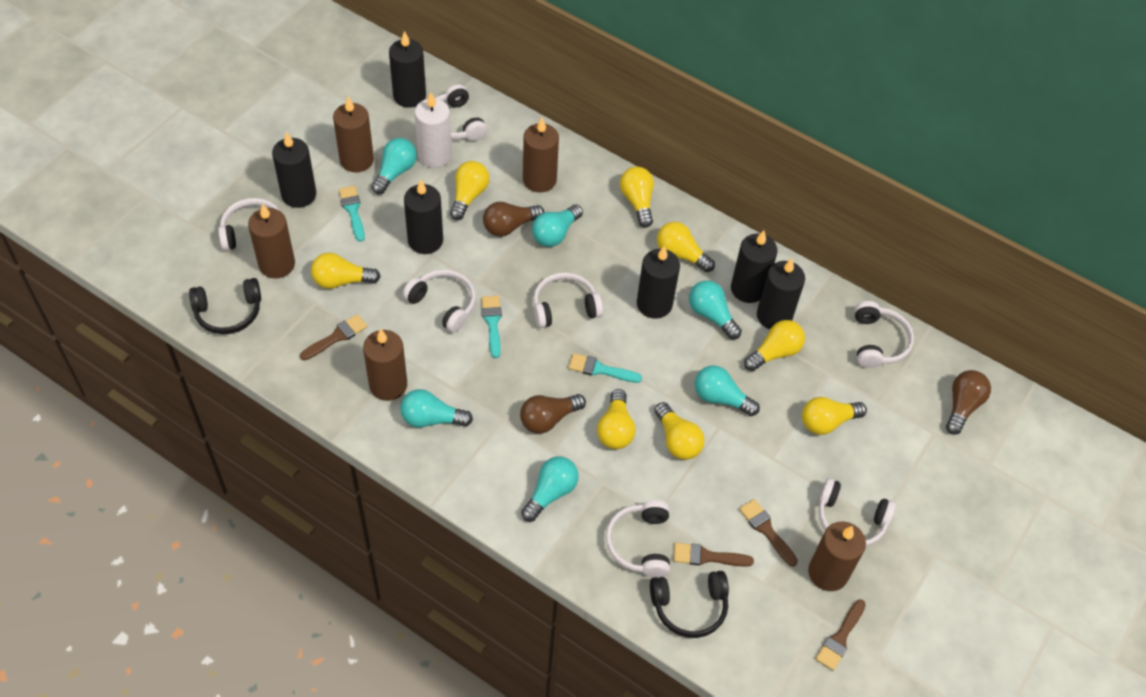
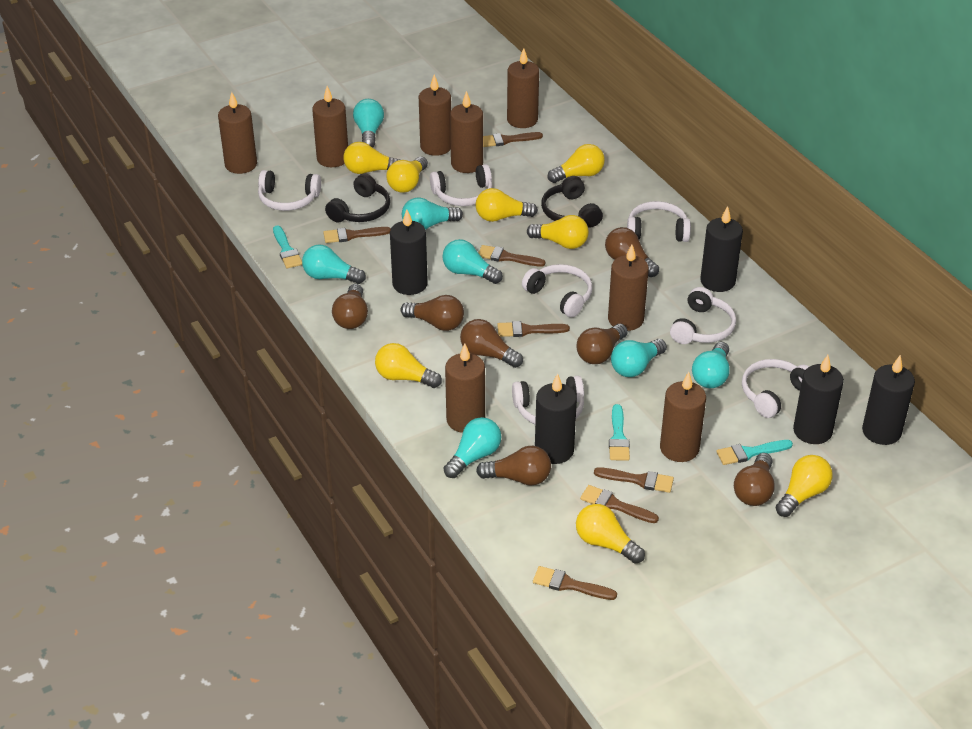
black candle: [272,132,316,208] [389,31,426,108] [404,180,443,254] [637,245,680,319] [731,230,778,303] [757,258,805,329] = 6 -> [390,209,428,295] [535,373,577,464] [700,206,743,292] [793,355,844,444] [862,355,915,445] = 5
brown brush: [300,314,368,360] [673,543,754,567] [739,499,798,567] [815,600,866,671] = 4 -> [323,227,391,243] [478,245,545,267] [483,132,543,147] [497,321,570,337] [533,566,617,600] [580,485,659,523] [594,467,674,493] = 7
brown candle: [248,203,295,278] [333,97,374,173] [363,329,407,401] [523,118,559,192] [808,521,866,591] = 5 -> [218,92,257,174] [312,86,348,167] [419,74,451,156] [445,344,485,433] [450,91,483,173] [507,48,539,128] [608,244,649,331] [660,372,706,462] = 8
brown light bulb: [483,202,544,237] [520,394,586,434] [946,370,991,435] = 3 -> [332,284,368,329] [401,295,464,331] [460,319,523,368] [476,446,551,486] [577,324,628,364] [605,227,659,277] [734,453,775,506] = 7
turquoise light bulb: [371,138,417,194] [400,389,473,428] [521,457,579,522] [532,204,583,247] [689,281,742,339] [695,365,760,416] = 6 -> [302,245,366,284] [353,99,384,148] [402,197,463,230] [442,239,503,284] [444,417,501,478] [611,339,667,377] [692,342,730,388] = 7
white candle: [414,92,452,168] = 1 -> none = 0

